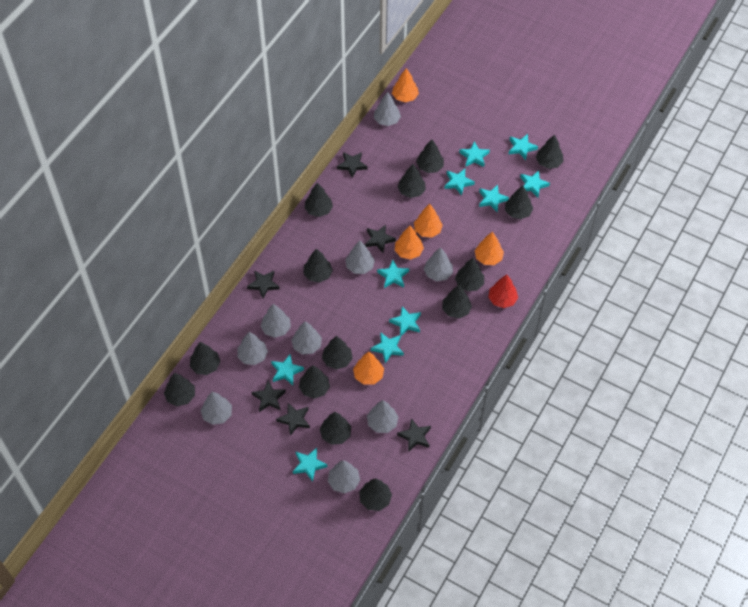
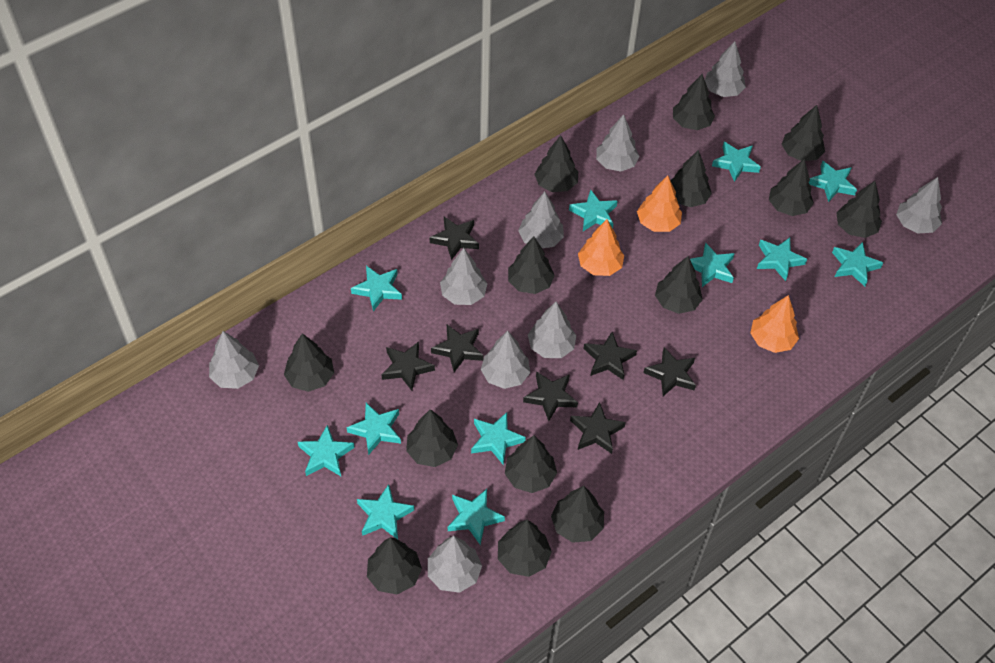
black star: [247,270,280,298] [252,381,286,412] [276,403,310,436] [337,152,368,178] [365,225,396,253] [397,418,431,452] = 6 -> [382,342,435,391] [430,217,479,260] [431,325,484,372] [523,371,578,421] [570,402,626,454] [583,332,637,380] [643,348,696,396] = 7
orange tree: [353,352,384,385] [392,68,419,102] [395,226,424,260] [414,204,443,238] [475,232,504,265] = 5 -> [578,219,624,276] [637,175,682,232] [750,295,799,353] = 3
red tree: [488,274,518,308] = 1 -> none = 0
turquoise star: [271,355,304,385] [293,448,327,482] [371,332,404,363] [377,260,409,288] [389,306,421,336] [444,169,475,196] [459,141,490,167] [479,185,509,212] [509,134,538,160] [520,170,550,197] = 10 -> [298,425,355,476] [347,403,401,455] [351,266,402,312] [357,484,414,540] [448,489,505,545] [471,412,526,465] [569,190,618,231] [690,243,735,287] [712,142,761,182] [757,238,807,281] [809,161,857,202] [832,242,883,286] = 12

